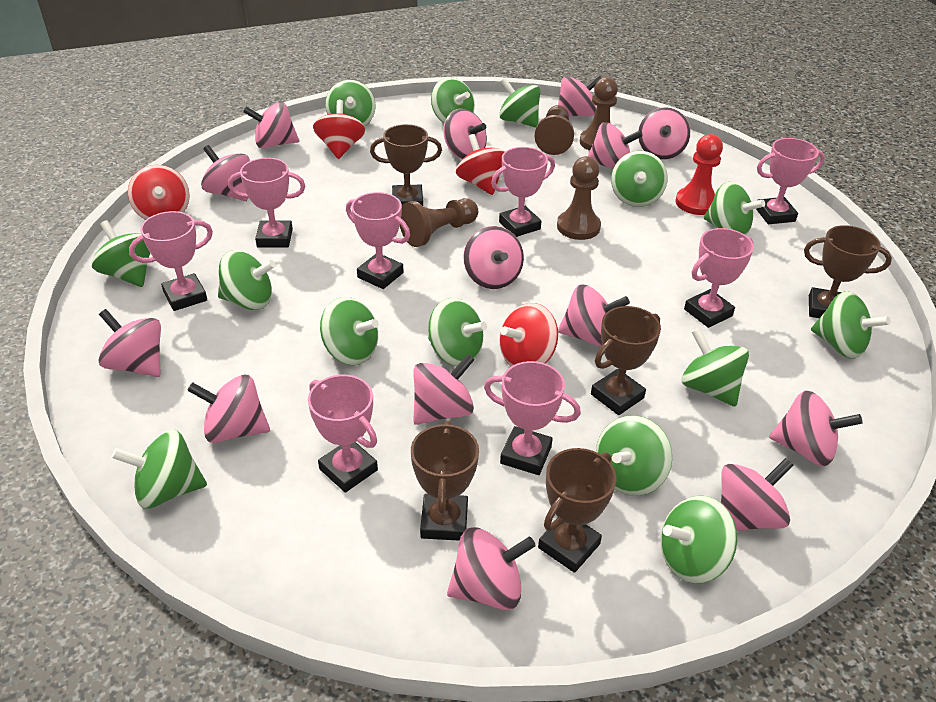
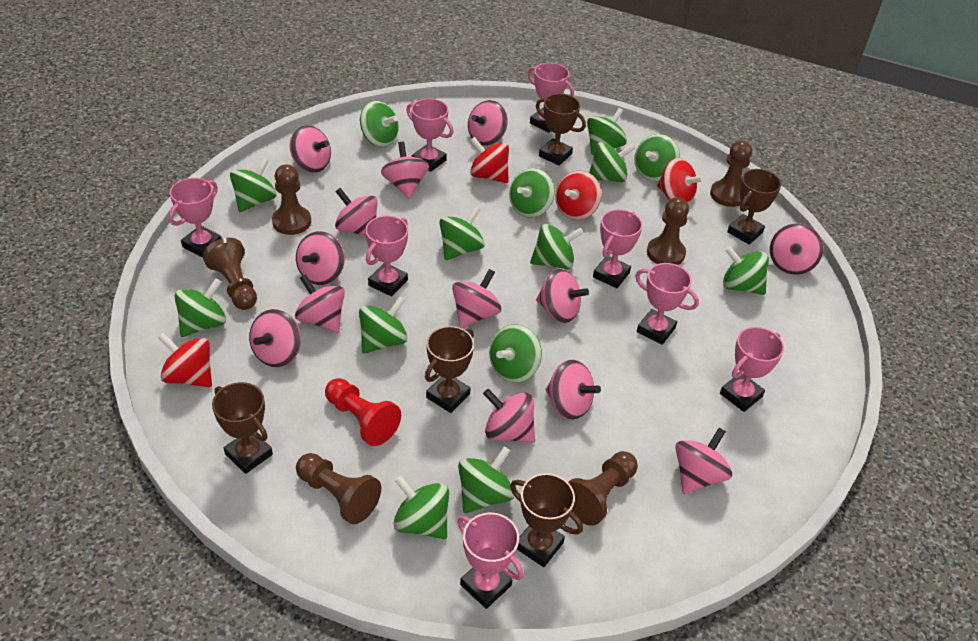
brown pawn: [400,198,478,247] [535,105,574,155] [557,156,601,240] [580,77,618,151] = 4 -> [203,238,257,310] [272,164,311,235] [296,453,381,524] [568,451,638,526] [647,197,689,265] [710,140,752,207] = 6
pink spinning top: [98,309,161,377] [187,375,270,443] [201,145,250,201] [243,102,299,149] [413,354,475,425] [443,109,487,159] [447,527,536,610] [463,226,524,289] [558,75,601,117] [558,284,630,347] [588,122,643,169] [638,107,690,160] [721,458,793,531] [769,390,862,466] = 14 -> [249,309,301,367] [290,125,331,173] [295,274,345,333] [296,231,345,285] [335,188,378,236] [381,142,429,199] [452,269,501,328] [468,100,508,146] [483,389,535,443] [536,269,589,323] [545,360,601,420] [675,428,732,494] [770,223,823,275] = 13

